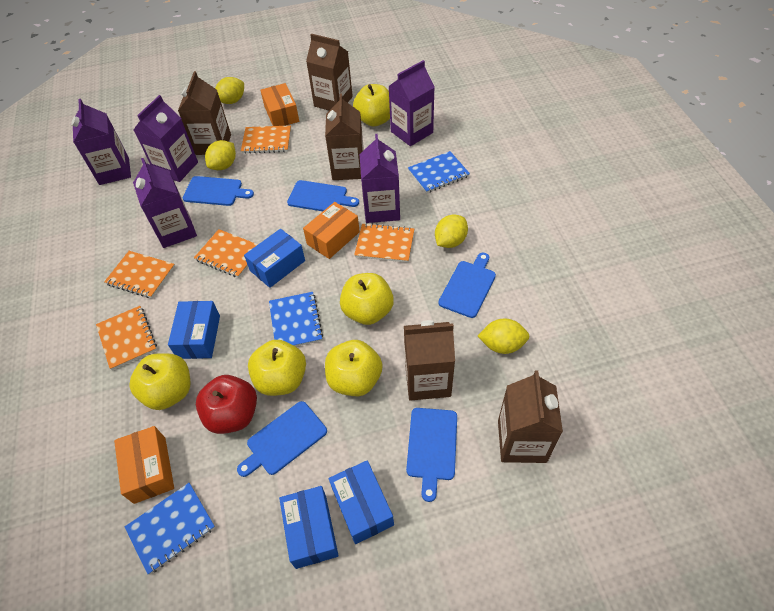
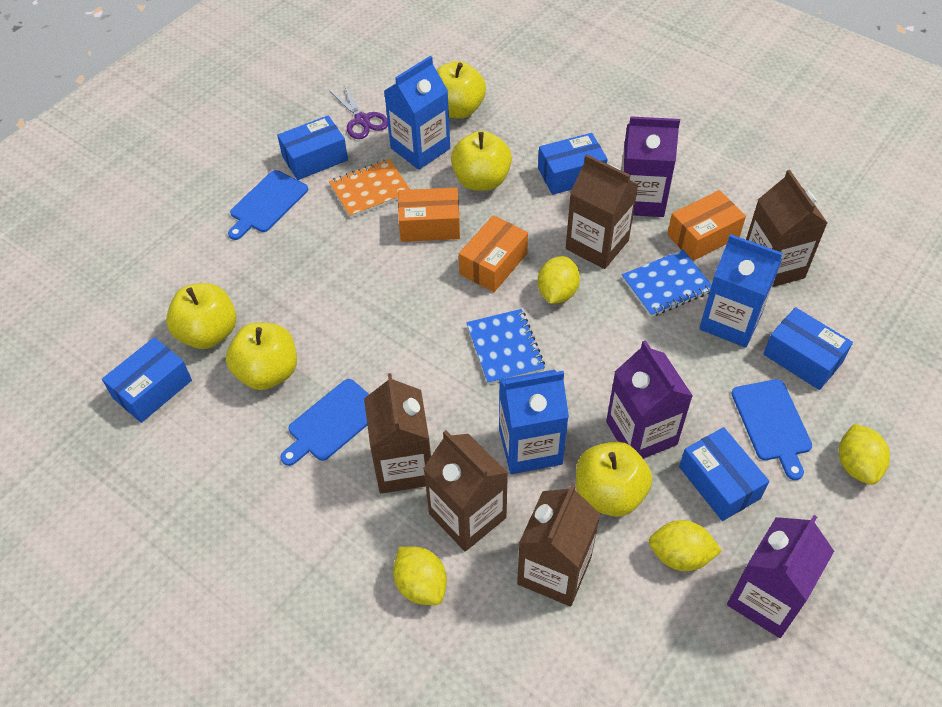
blue box: [168,301,220,359] [244,229,305,288] [279,486,339,569] [329,460,394,544] = 4 -> [102,337,192,423] [277,115,348,180] [538,133,608,195] [679,427,769,521] [763,307,853,390] = 5
blue carton: none = 0 -> [384,56,450,170] [499,370,569,474] [699,234,783,348] = 3
blue cutting board: [183,176,254,206] [237,401,327,477] [287,180,359,211] [406,408,457,502] [438,253,496,318] = 5 -> [228,170,308,240] [280,379,369,466] [731,379,812,480] = 3
blue notebook: [125,483,215,574] [269,292,323,347] [408,151,470,193] = 3 -> [466,309,545,385] [622,250,711,317] = 2
orange notebook: [96,306,157,370] [104,251,175,298] [194,229,258,278] [241,125,291,154] [354,223,414,263] = 5 -> [329,159,410,218] = 1
purple carton: [71,99,131,185] [133,158,197,248] [134,95,198,182] [359,134,400,223] [388,60,435,146] = 5 -> [606,340,693,459] [621,116,680,217] [727,515,834,638] = 3
purple scissors: none = 0 -> [330,84,388,139] = 1
red apple: [196,375,257,434] = 1 -> none = 0

